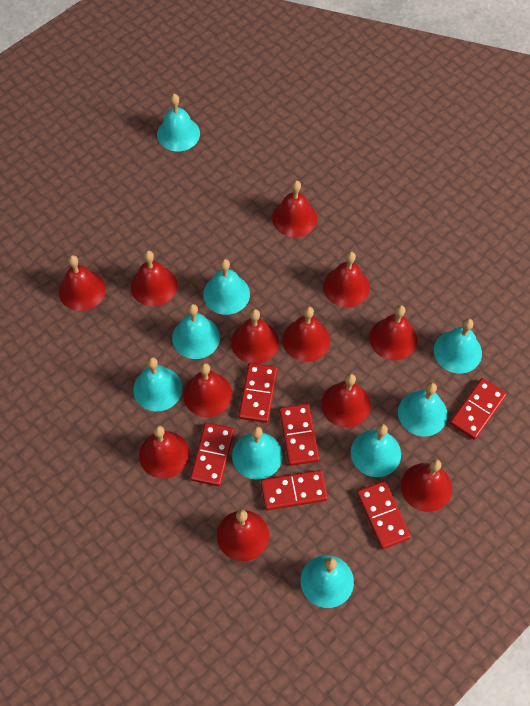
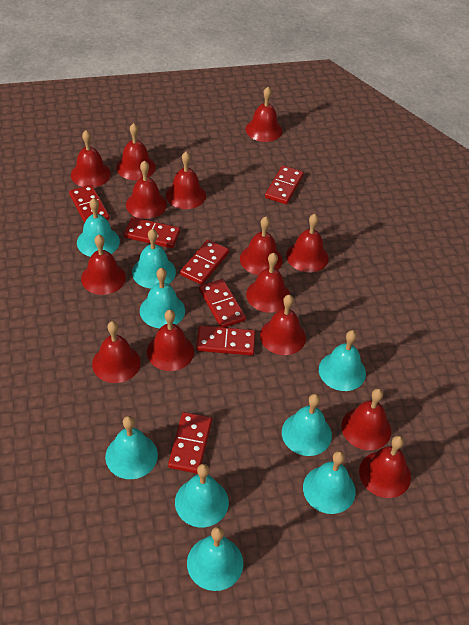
red bell: [59,255,106,311] [131,250,177,306] [139,425,190,479] [183,363,232,417] [217,510,269,561] [231,309,279,364] [272,180,317,237] [282,306,330,362] [321,373,371,428] [323,251,370,307] [369,305,417,360] [401,459,452,512] = 12 -> [71,130,111,187] [81,235,126,295] [92,321,141,383] [116,123,156,180] [126,160,167,219] [147,310,194,371] [166,151,206,209] [240,217,283,275] [246,87,282,142] [246,253,290,313] [260,295,306,355] [286,214,329,273] [341,389,391,450] [359,435,411,498] = 14
red domino: [190,423,234,486] [239,363,278,423] [261,470,328,510] [279,404,319,466] [357,481,411,549] [450,378,507,440] = 6 -> [69,185,110,223] [124,217,180,248] [168,412,212,474] [180,240,229,285] [196,326,256,356] [199,279,246,327] [265,165,304,204] = 7

